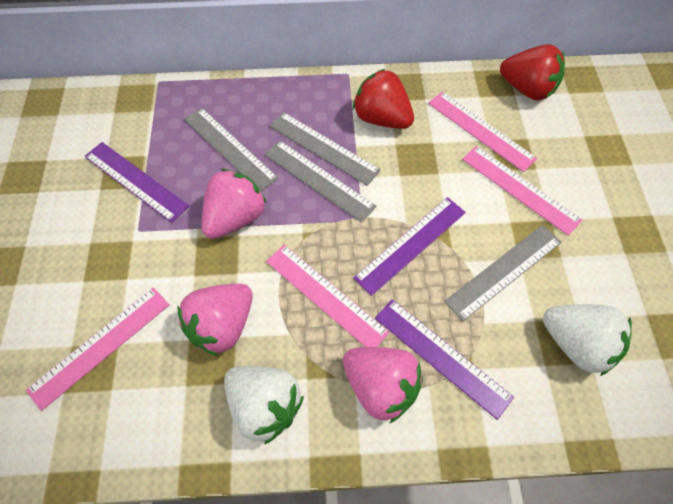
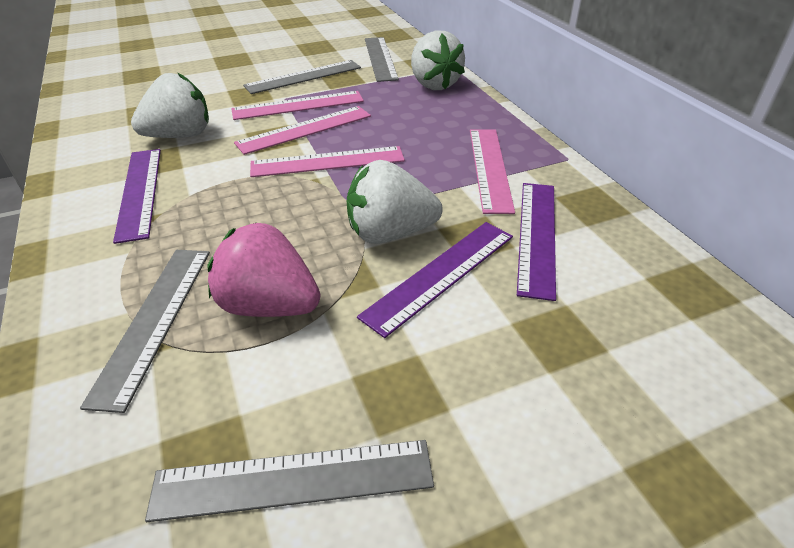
pink strawberry: [178,284,253,356] [202,169,267,239] [343,347,423,423] = 3 -> [207,222,320,317] = 1
red strawberry: [353,69,414,129] [500,44,565,101] = 2 -> none = 0
white strawberry: [224,366,304,445] [543,304,632,376] = 2 -> [131,73,209,138] [347,160,443,244] [411,30,465,90] = 3

